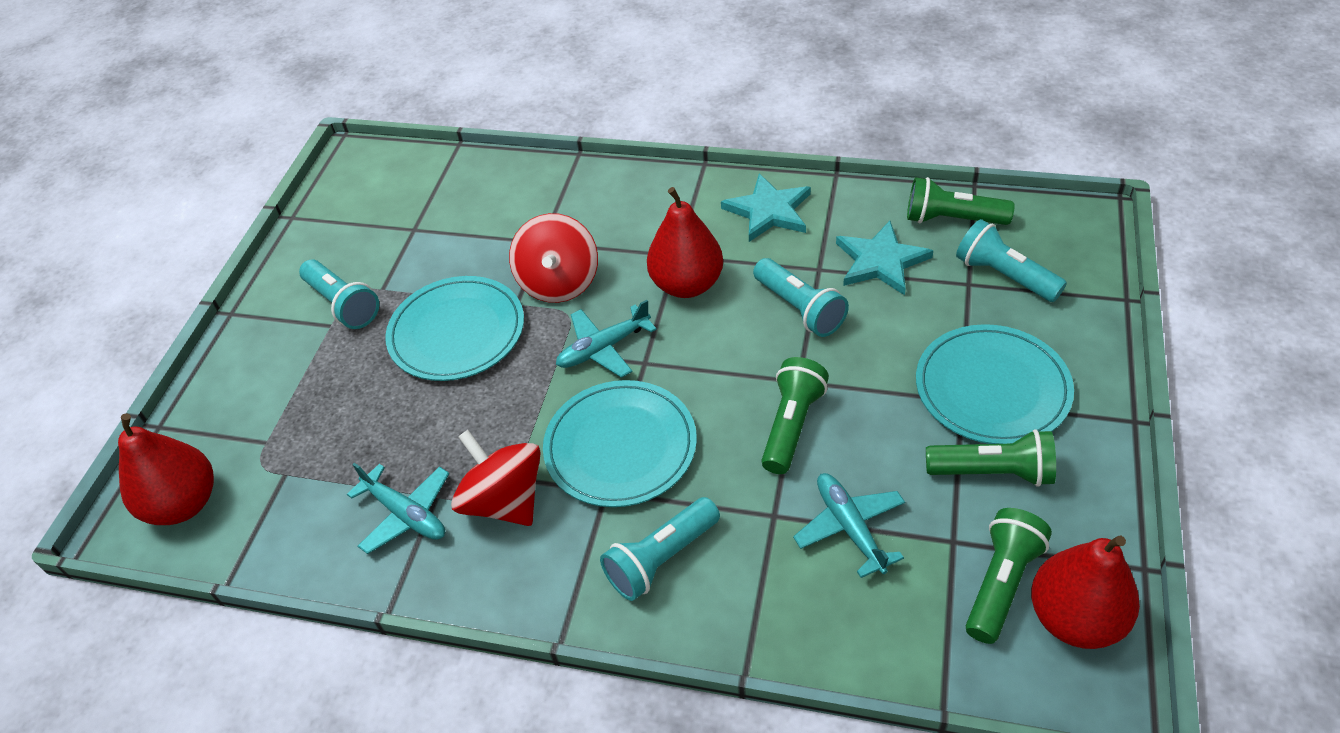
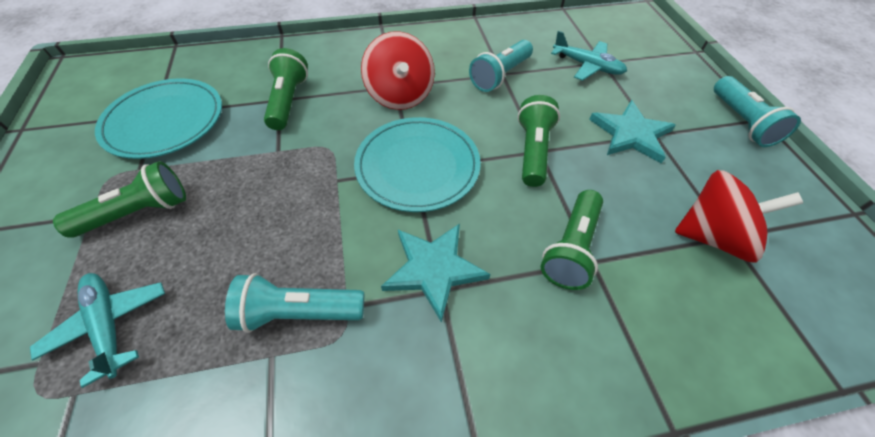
red pear: [118,414,214,525] [647,187,723,298] [1031,536,1140,649] = 3 -> none = 0
turquoise flashlight: [299,259,379,329] [600,497,720,601] [753,258,849,337] [956,219,1067,302] = 4 -> [225,273,364,333] [469,40,533,92] [714,76,801,147] = 3
turquoise plane: [347,463,449,554] [556,300,657,378] [793,473,905,578] = 3 -> [30,273,165,388] [551,31,627,81] = 2
turquoise plate: [385,276,524,381] [543,380,697,507] [916,324,1074,444] = 3 -> [95,78,222,159] [354,117,481,212] = 2

